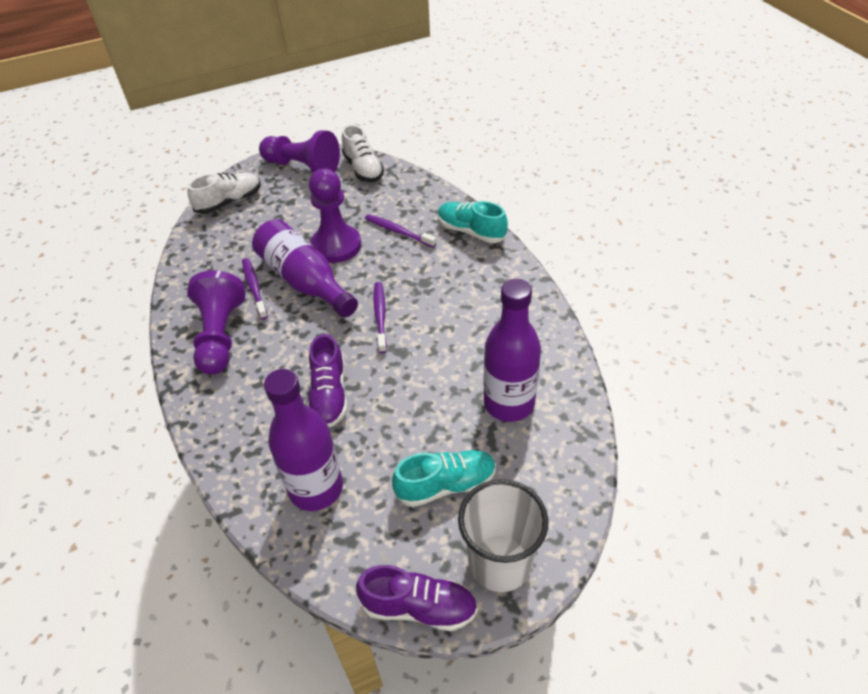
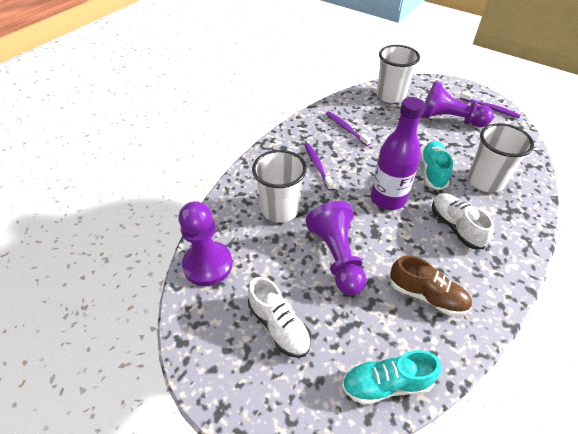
brown shoe: none = 0 -> [389,255,472,316] = 1
purple bottle: [252,219,358,318] [264,369,343,511] [483,279,541,422] = 3 -> [371,97,425,210] = 1
purple shoe: [308,334,347,427] [356,565,478,631] = 2 -> none = 0
white cup: [458,479,548,592] = 1 -> [252,150,307,223] [376,45,420,103] [468,123,534,193] = 3

